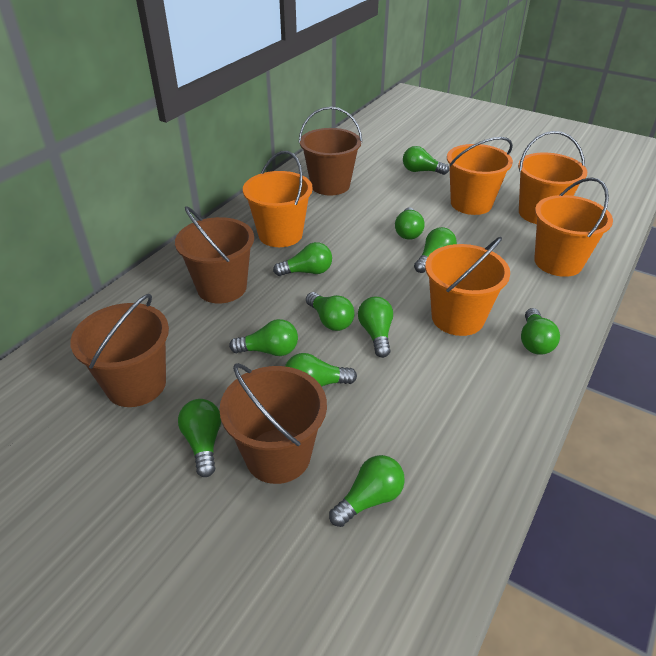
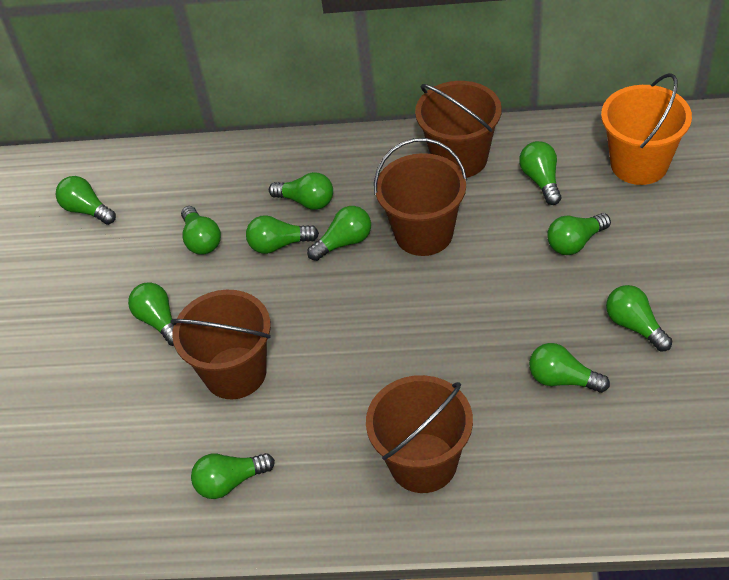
orange bucket: [243,151,313,247] [425,237,510,336] [447,137,513,215] [518,131,587,224] [534,177,613,277] = 5 -> [601,73,692,185] = 1

